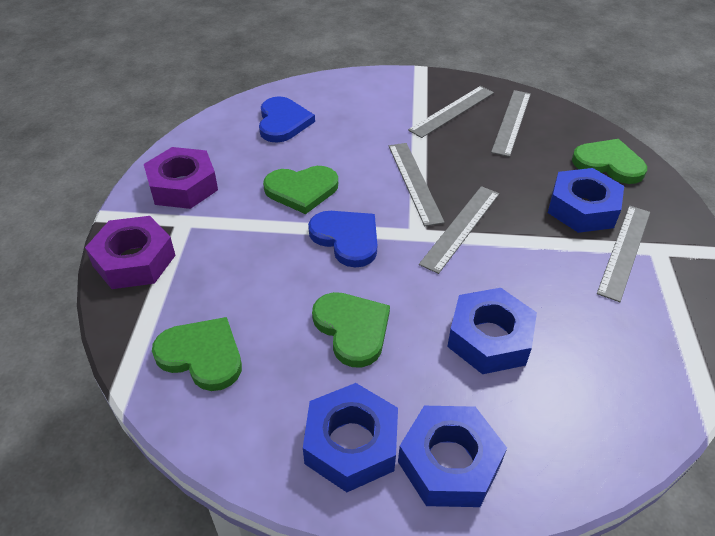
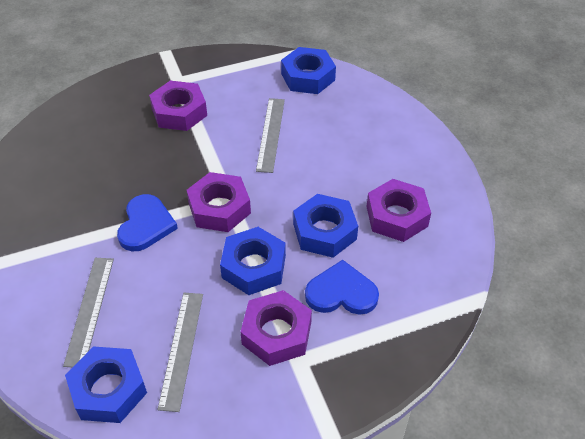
green heart: [152,317,242,391] [263,166,338,214] [312,292,390,368] [572,139,647,184] = 4 -> none = 0
grey ruler: [389,143,445,226] [408,86,494,138] [419,186,499,274] [491,90,531,157] [597,205,650,302] = 5 -> [63,258,114,367] [157,293,203,412] [256,98,285,173] = 3
purple nut: [85,216,176,289] [144,147,218,209] = 2 -> [149,81,207,131] [187,172,251,232] [241,290,312,366] [366,179,431,242] = 4

